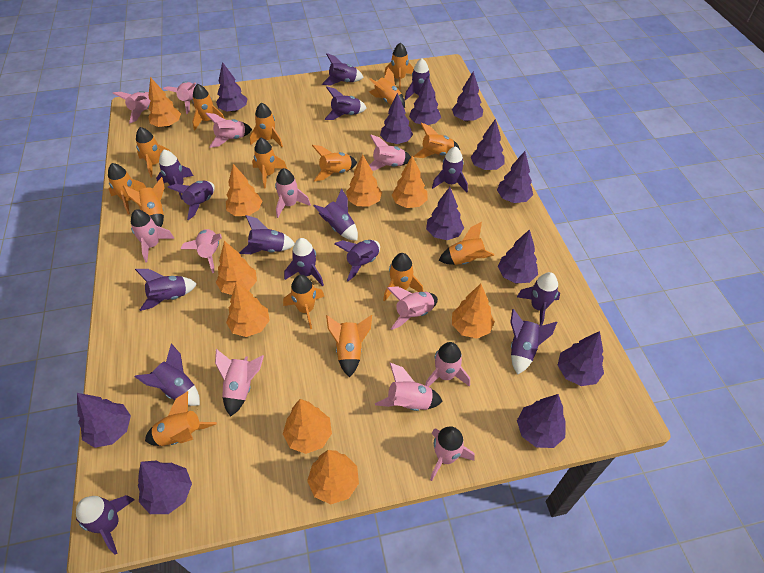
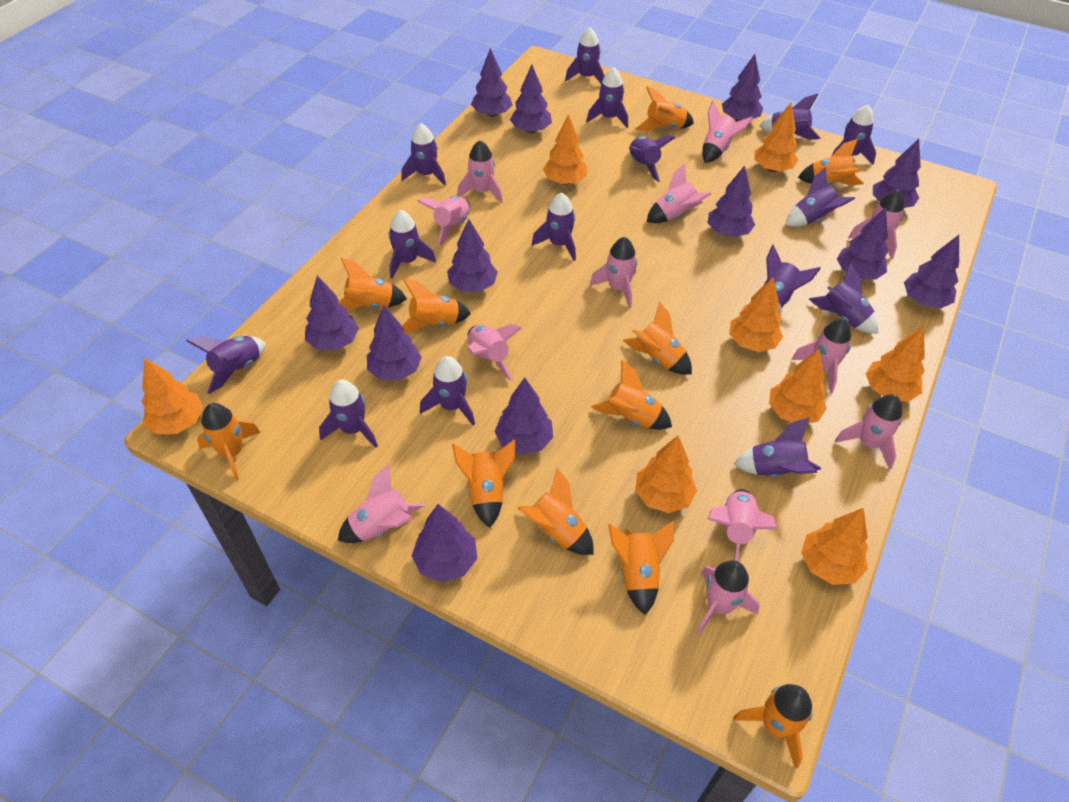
orange rocket: [108,163,146,214] [123,177,165,227] [136,127,171,177] [145,391,217,446] [192,84,225,130] [250,103,283,147] [252,138,287,188] [283,275,324,329] [312,145,357,181] [326,315,372,377] [369,68,405,108] [383,253,423,302] [384,43,414,89] [413,123,460,158] [439,222,495,265] = 15 -> [197,403,261,480] [338,258,407,311] [402,278,471,332] [452,439,515,528] [517,468,594,555] [591,360,672,430] [608,521,674,615] [623,302,692,375] [636,86,694,132] [733,684,812,769] [798,139,864,186] = 11
orange tree: [148,77,181,128] [216,241,257,295] [226,164,262,216] [226,282,270,337] [283,399,332,454] [307,450,359,504] [346,154,382,207] [392,156,428,208] [452,284,495,339] = 9 -> [142,358,203,434] [543,114,587,185] [635,436,697,513] [729,277,783,352] [754,103,798,172] [769,349,827,424] [801,508,868,585] [866,326,925,402] = 8

